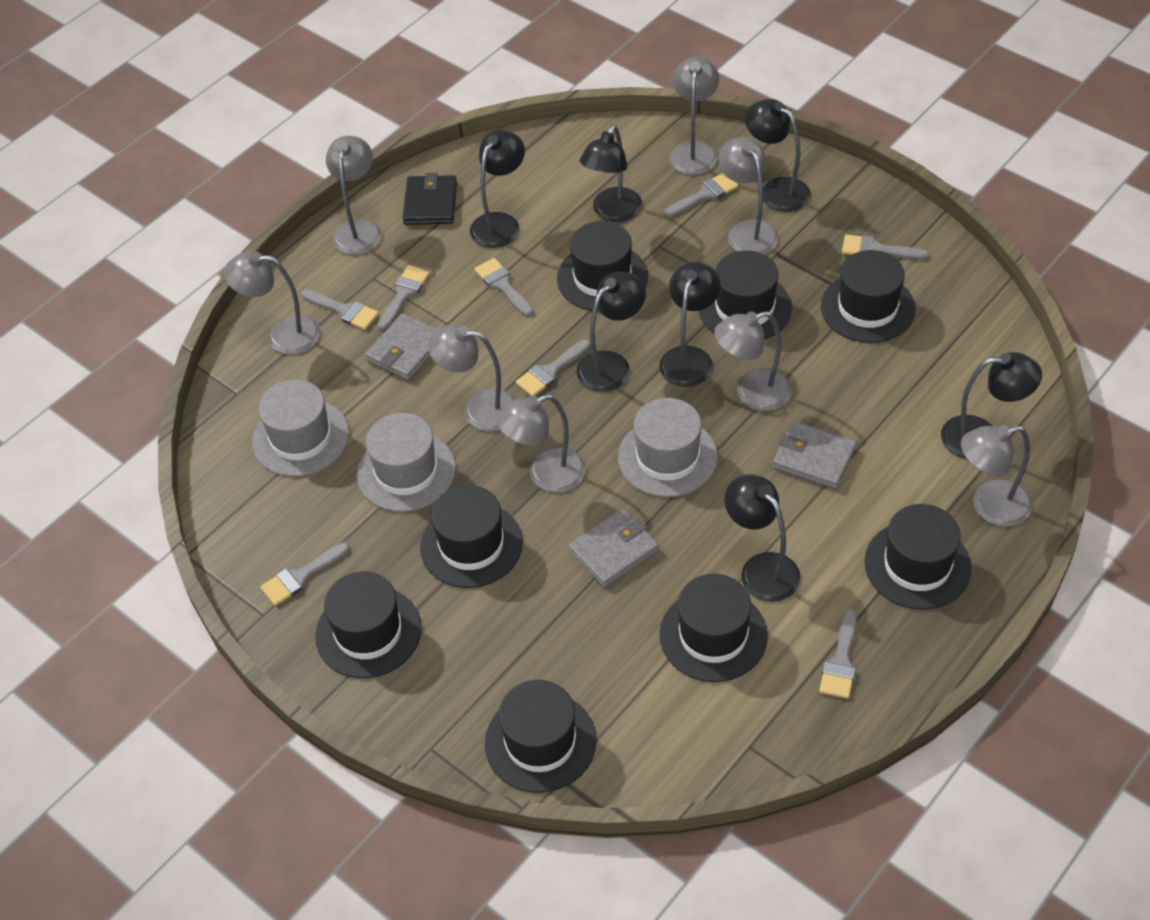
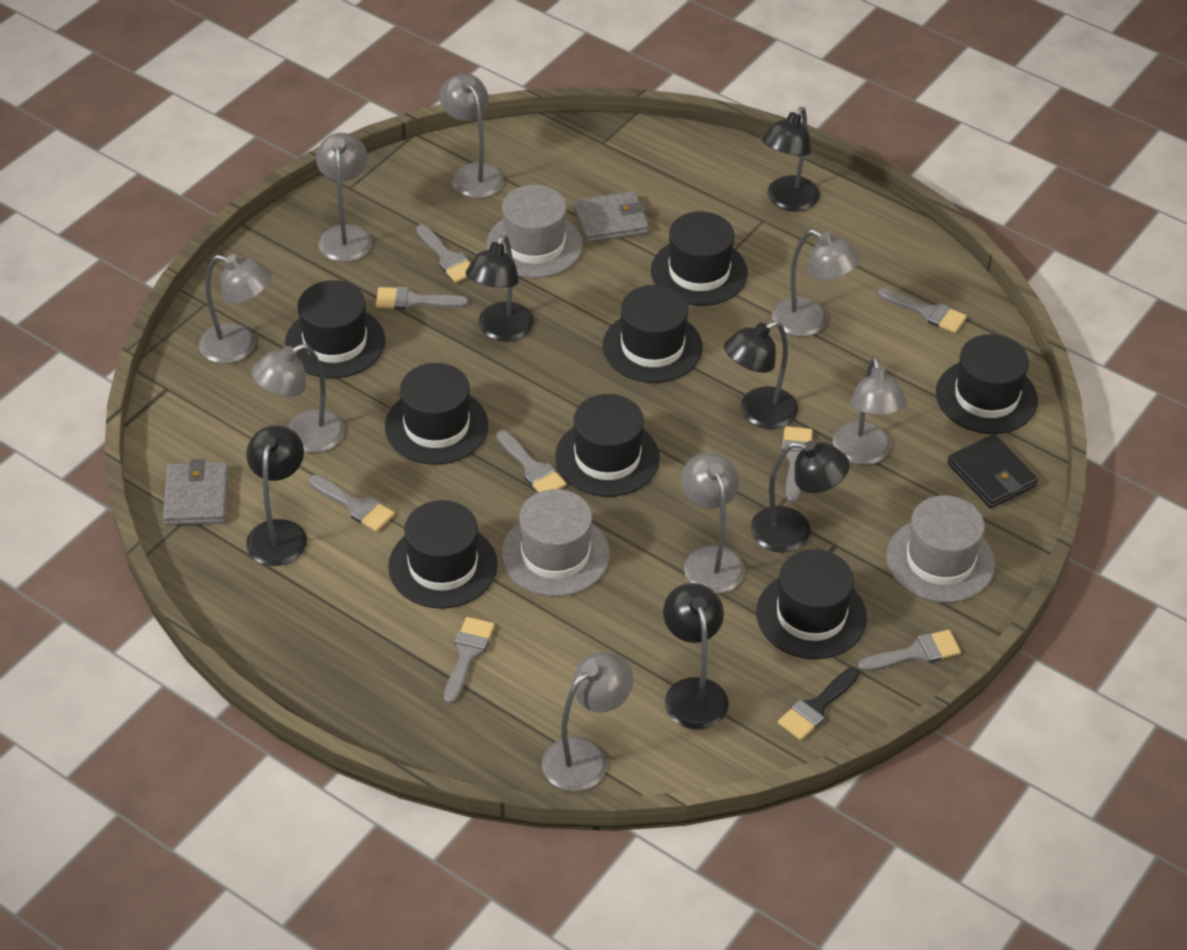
black brush: none = 0 -> [778,667,860,740] = 1
black lamp: [470,130,525,248] [576,272,646,392] [580,125,642,222] [659,262,721,387] [724,474,801,602] [745,99,811,212] [941,352,1042,459] = 7 -> [246,425,307,566] [466,235,534,341] [663,583,729,730] [724,320,798,429] [751,441,850,552] [762,107,820,212] = 6
grey wallet: [365,313,438,380] [568,509,659,587] [772,421,856,489] = 3 -> [163,459,229,525] [573,191,649,243] = 2

